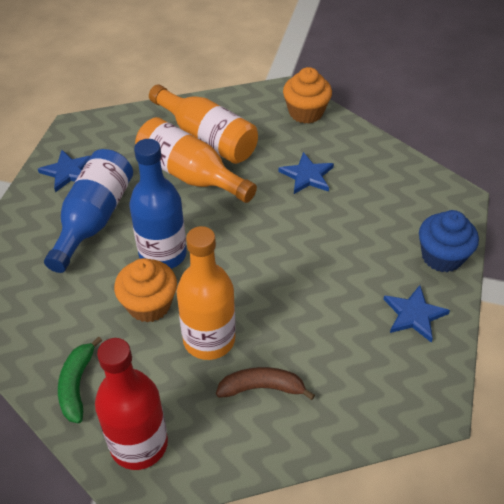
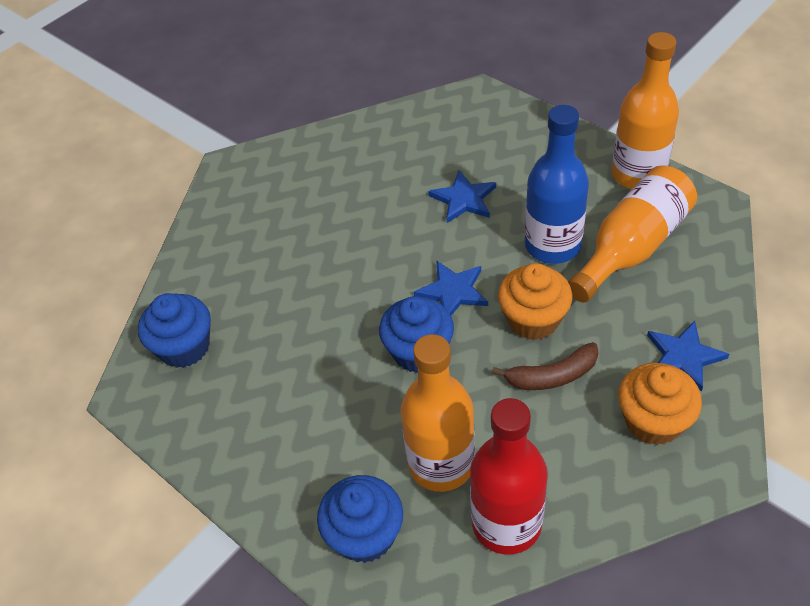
blue bottle: [44,149,133,273] [130,139,187,269] = 2 -> [525,105,589,264] = 1
blue cupcake: [419,210,479,273] = 1 -> [138,293,211,368] [317,475,403,563] [379,296,454,373] = 3
green banana: [58,337,102,423] = 1 -> none = 0

